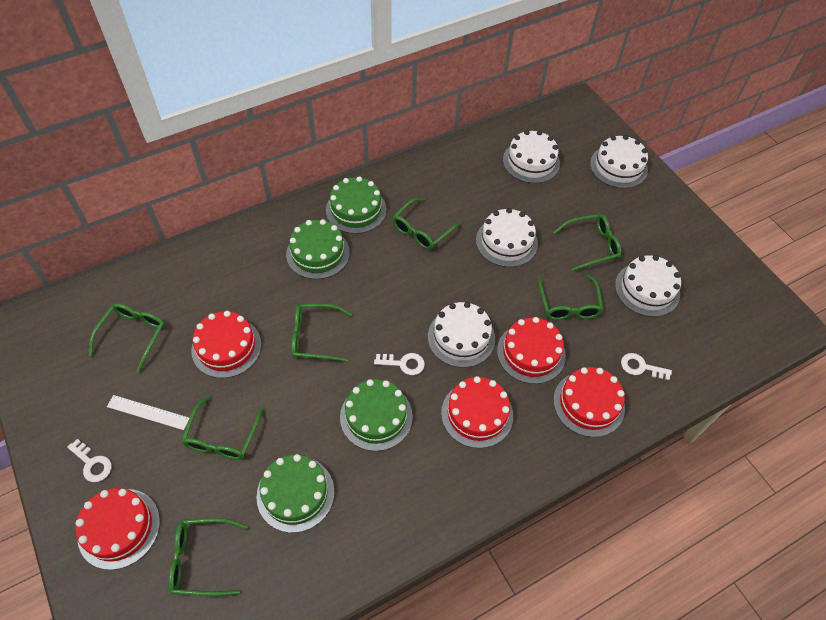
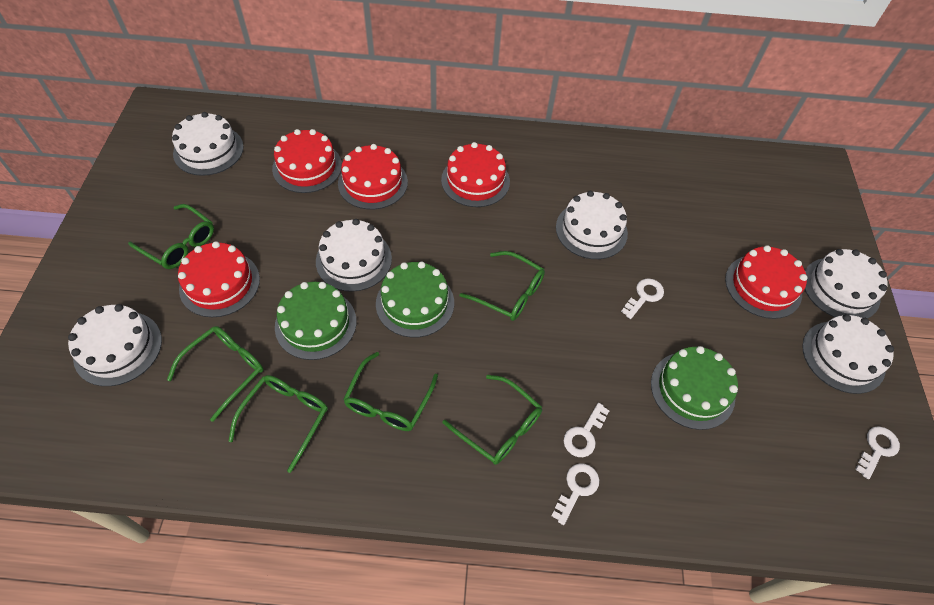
green cake: [256,454,334,533] [286,219,350,279] [326,176,386,234] [340,379,413,451] = 4 -> [275,282,357,360] [376,261,454,338] [651,346,738,430] = 3
green glasses: [89,303,165,373] [169,518,248,596] [181,395,264,460] [292,304,352,362] [392,198,461,250] [538,275,603,320] [554,214,621,272] = 7 -> [128,204,214,269] [167,326,264,422] [228,375,328,473] [343,352,438,431] [443,375,542,465] [459,251,545,321] = 6
white cake: [428,302,495,368] [476,208,538,267] [503,130,560,183] [590,135,648,188] [615,255,681,317] = 5 -> [68,304,162,386] [172,112,244,176] [316,219,392,292] [556,191,628,259] [802,314,894,394] [805,249,887,318] = 6
white key: [67,439,112,482] [374,353,425,375] [621,353,672,380] = 3 -> [552,464,599,525] [564,403,610,457] [621,278,664,319] [855,426,900,479] = 4
white ruler: [107,395,189,430] = 1 -> none = 0

